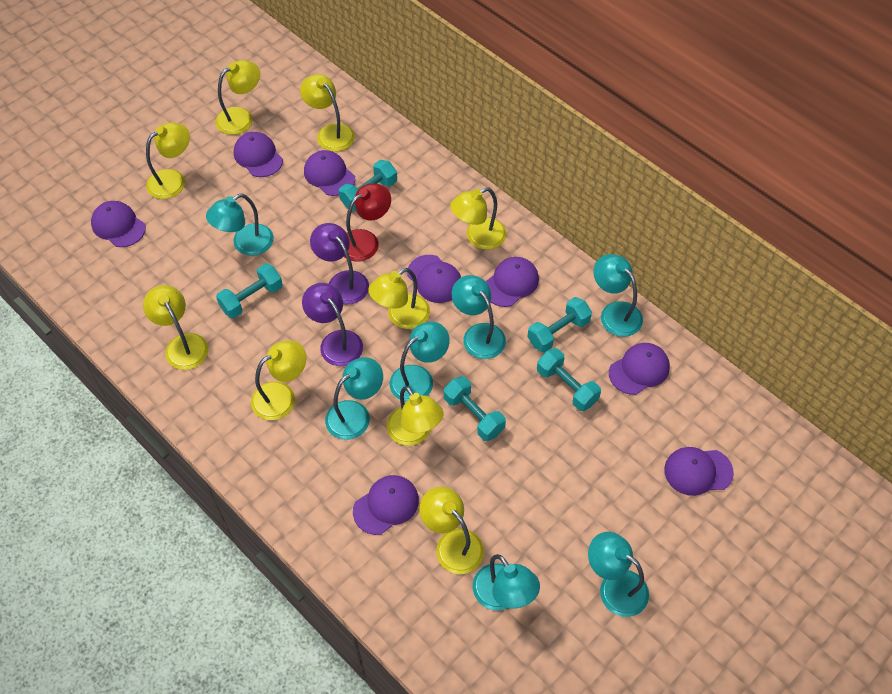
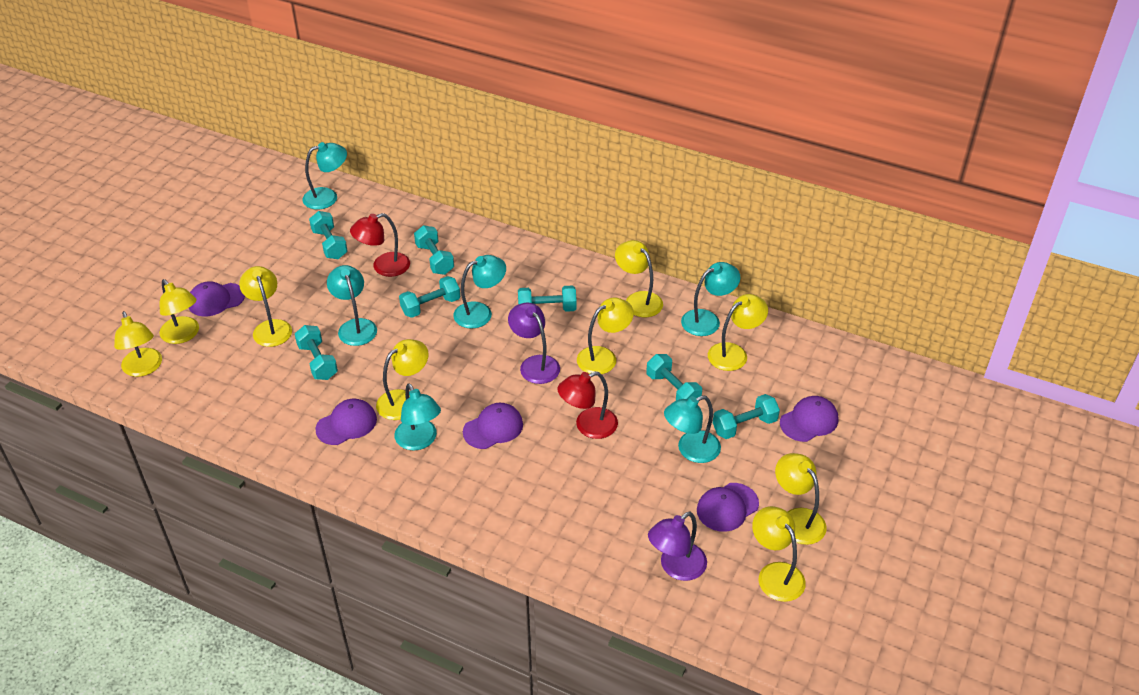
purple cap: [91,201,146,247] [234,132,283,177] [304,150,355,196] [353,475,419,535] [407,255,461,303] [486,257,539,307] [609,343,670,395] [664,447,734,496] = 8 -> [189,281,245,316] [315,399,377,445] [463,403,523,449] [697,483,759,532] [780,396,838,442] = 5
red lamp: [344,183,391,262] = 1 -> [350,213,410,277] [558,372,618,439] = 2
turquoise dumbbell: [216,263,283,318] [339,160,397,211] [444,376,506,441] [527,297,592,352] [537,348,601,411] = 5 -> [295,325,338,380] [309,211,348,259] [399,276,460,318] [414,225,454,275] [518,285,577,312] [646,354,702,401] [713,394,780,439] = 7
turquoise lamp: [206,194,274,256] [325,357,383,440] [390,322,450,402] [452,275,506,359] [473,554,540,611] [588,532,649,617] [594,254,643,337] = 7 -> [302,142,347,210] [327,265,377,346] [394,383,441,451] [453,255,506,329] [664,395,721,463] [681,262,740,336] = 6

